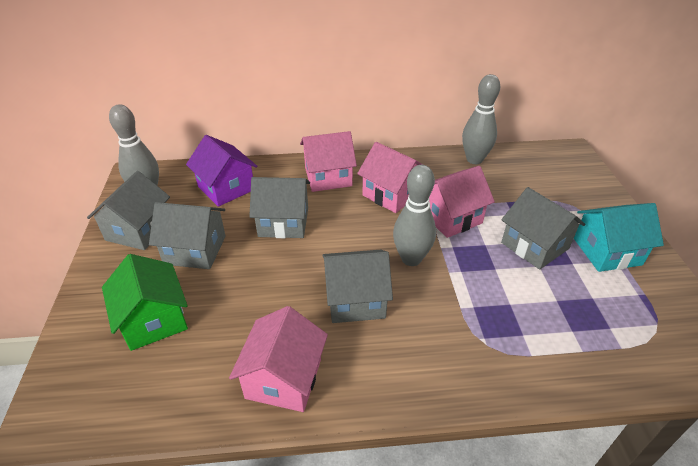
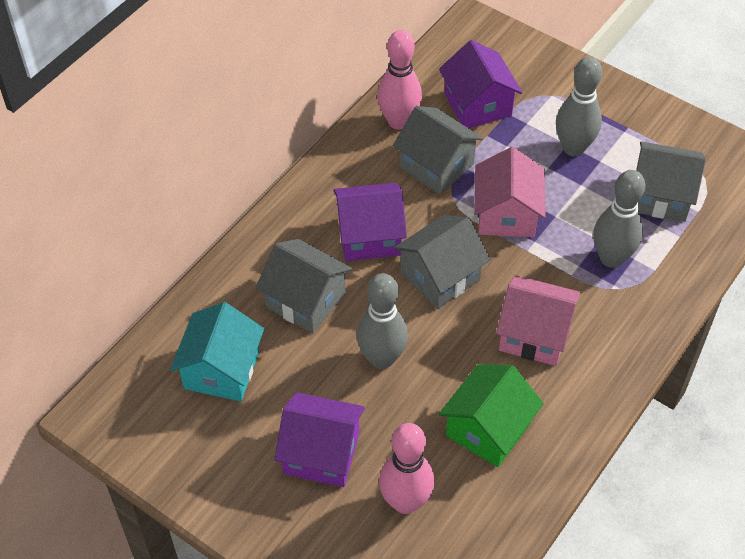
grey house: [87,171,170,250] [149,202,226,269] [249,177,310,238] [323,250,393,323] [501,187,586,270] = 5 -> [256,239,352,334] [393,106,483,195] [394,215,491,309] [636,141,706,222] = 4
pink bowling pin: none = 0 -> [377,30,422,130] [379,423,434,514] = 2
pink house: [229,306,328,412] [300,131,357,192] [357,142,423,213] [429,166,495,238] = 4 -> [474,147,546,237] [496,275,580,366] = 2
purple house: [186,135,257,207] = 1 -> [274,392,365,487] [333,183,407,261] [439,40,523,128] = 3

